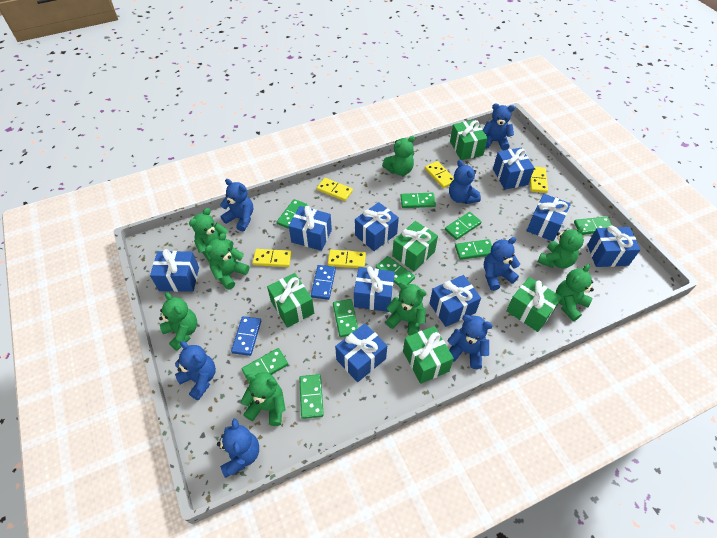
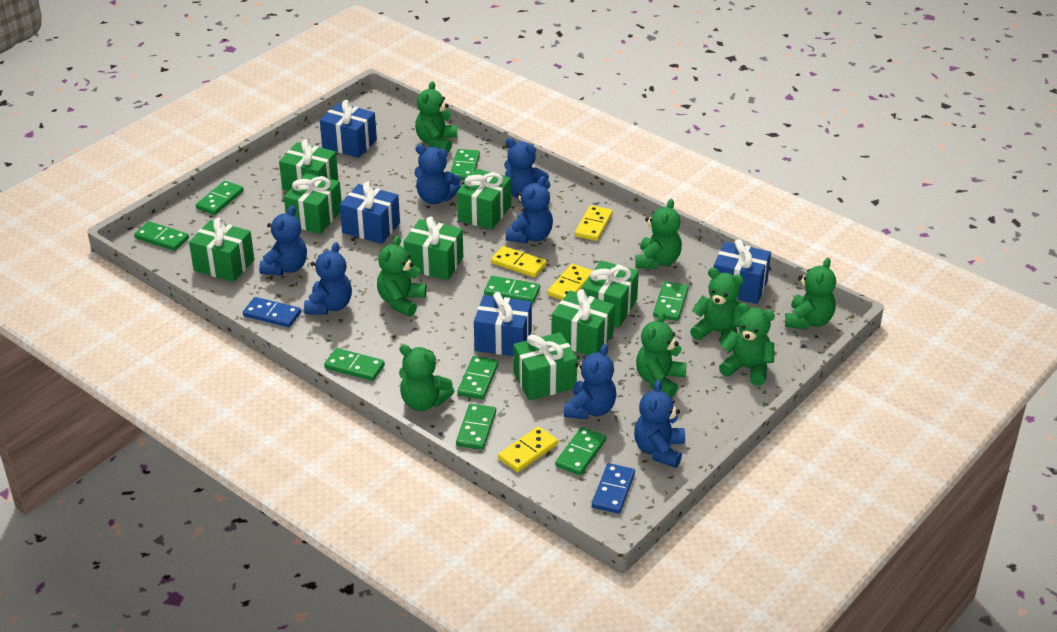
blue gift: [150,249,199,292] [289,206,332,251] [335,323,387,382] [354,266,395,312] [355,202,399,251] [429,275,481,327] [493,148,534,189] [527,194,571,241] [587,225,640,267] = 9 -> [320,100,377,158] [340,182,400,244] [474,292,532,356] [714,239,771,304] = 4
green gift: [267,273,314,328] [392,221,438,271] [403,326,454,384] [450,120,488,160] [506,277,562,332] = 5 -> [189,218,254,282] [279,139,338,191] [284,173,342,234] [404,217,463,280] [457,169,511,230] [513,332,577,401] [551,289,615,355] [582,260,639,327] = 8
yellow domino: [253,249,292,267] [317,178,353,201] [328,250,366,268] [425,161,454,188] [530,167,548,193] = 5 -> [491,246,547,277] [498,426,558,472] [547,264,592,300] [575,205,613,241] = 4

